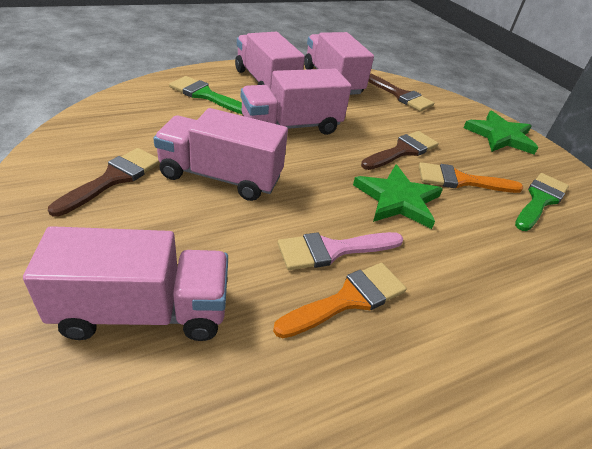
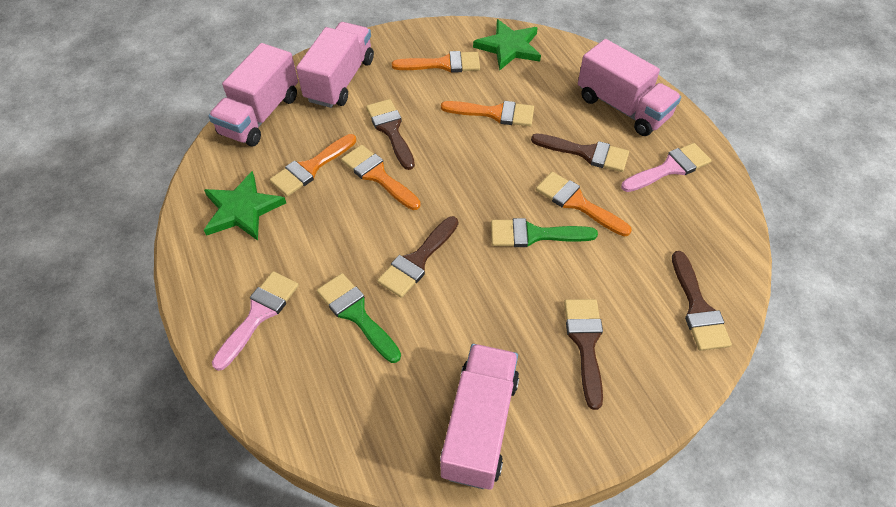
brown brush: [48,148,160,217] [361,131,438,170] [368,73,434,111] = 3 -> [366,99,415,170] [377,216,458,298] [531,133,629,172] [564,299,603,410] [672,251,732,351] = 5
orange brush: [273,263,407,338] [419,162,523,193] = 2 -> [270,134,356,197] [341,145,421,210] [392,51,480,73] [441,101,534,126] [536,172,632,236] = 5
pink brush: [278,232,403,270] = 1 -> [212,271,299,371] [621,143,711,192] = 2
pink truck: [23,226,228,341] [153,108,288,201] [235,32,305,89] [241,69,352,135] [304,32,374,95] = 5 -> [208,43,298,147] [296,22,374,108] [440,344,519,490] [578,39,681,136] = 4

